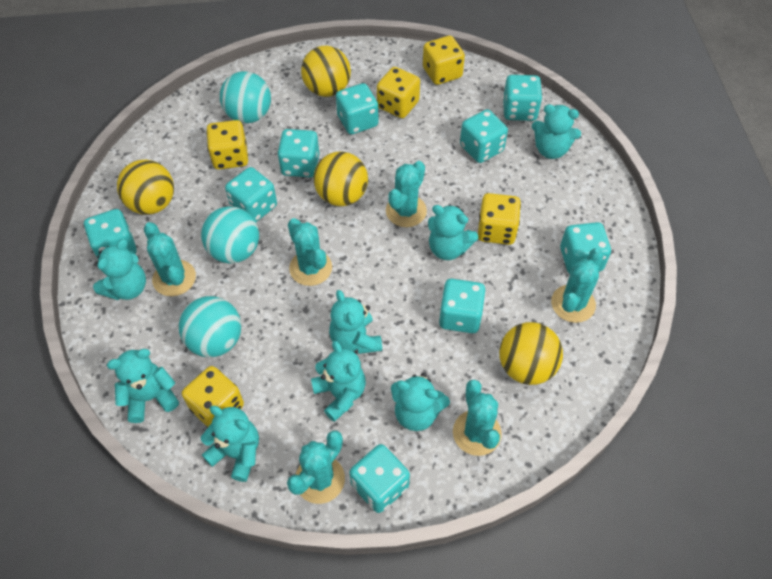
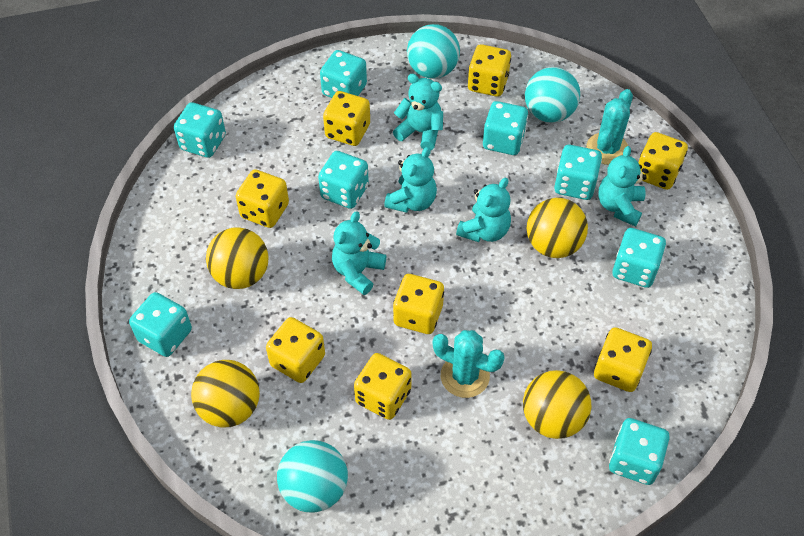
turquoise cactus: [144,222,196,296] [287,431,345,504] [288,218,332,286] [386,161,427,227] [453,379,502,456] [551,248,604,323] = 6 -> [433,330,505,398] [587,89,633,165] = 2
turquoise dice: [84,209,137,259] [225,167,277,222] [278,129,319,177] [336,83,379,134] [349,444,410,513] [439,279,486,333] [460,109,508,163] [503,75,542,121] [560,222,611,274] = 9 -> [129,292,192,357] [174,102,226,158] [318,151,369,209] [320,50,367,98] [483,101,528,155] [554,145,602,200] [609,418,670,485] [612,228,666,288] = 8
turquoise teddy bear: [93,239,146,300] [107,349,179,423] [201,406,259,482] [311,341,366,422] [329,290,382,354] [391,373,450,431] [428,205,478,260] [532,104,581,159] = 8 -> [332,211,386,295] [384,146,437,213] [393,74,443,150] [456,178,511,242] [598,146,647,226] = 5
yellow dice: [182,366,244,427] [206,120,248,169] [377,67,420,118] [423,36,465,85] [478,193,521,245] = 5 -> [236,169,289,228] [266,317,325,383] [323,91,370,146] [354,353,412,420] [393,274,444,334] [468,44,511,97] [594,327,652,392] [638,132,688,190] = 8

